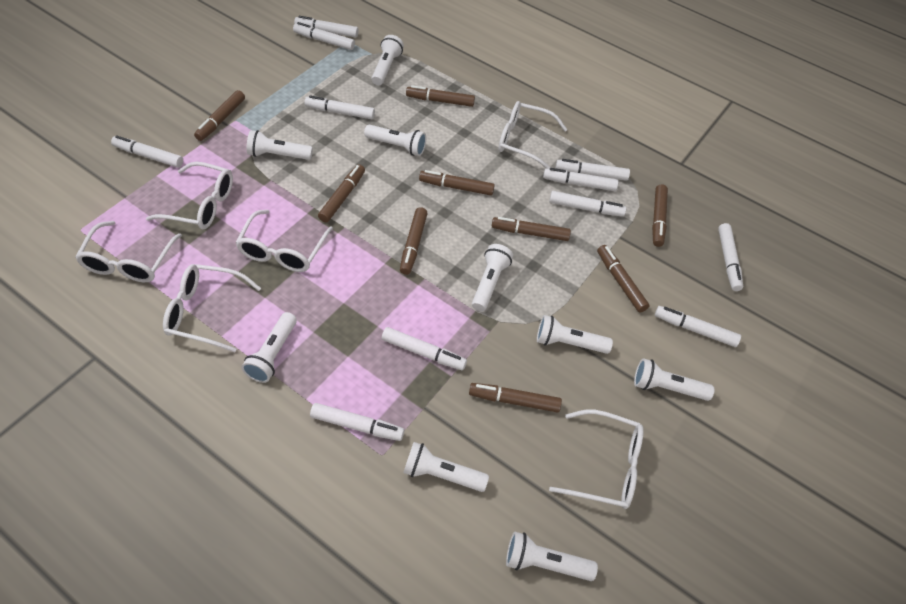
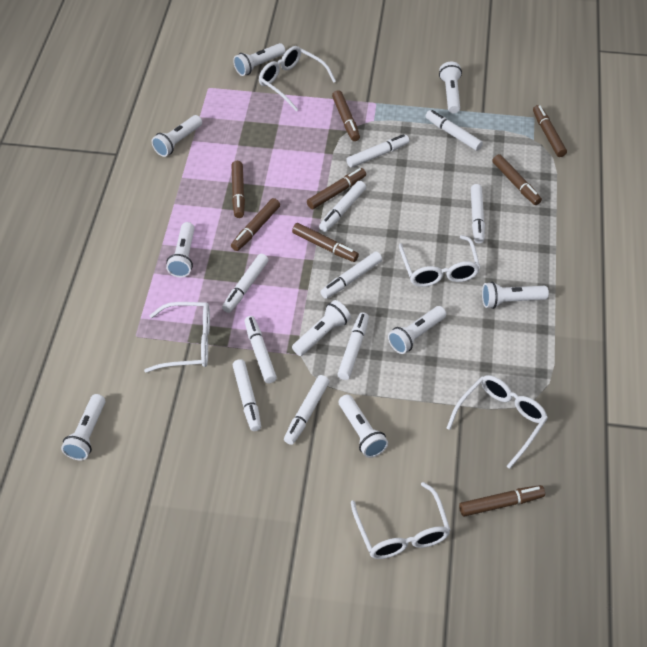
brown marker: [194,90,245,141] [318,165,365,222] [400,207,428,275] [406,85,475,107] [419,170,495,195] [469,383,562,413] [492,217,571,241] [597,245,650,313] [652,184,668,247] = 9 -> [231,198,280,251] [232,161,245,218] [292,223,359,262] [307,168,366,209] [332,90,360,141] [459,485,545,517] [492,154,542,205] [533,105,567,157] = 8
white glasses: [75,221,182,282] [146,162,233,229] [163,264,261,352] [235,210,333,272] [498,101,568,169] [549,410,644,509] = 6 -> [144,302,210,373] [259,46,336,111] [351,482,450,559] [399,235,480,287] [447,375,548,469] = 5
white marker: [111,135,183,168] [293,22,355,50] [294,16,359,38] [304,96,375,119] [310,403,404,441] [382,327,467,370] [543,168,618,191] [549,191,626,217] [556,159,630,181] [655,306,741,347] [718,223,743,291] = 11 -> [222,254,269,313] [233,359,261,431] [245,316,277,383] [284,375,329,445] [319,181,366,232] [321,251,382,299] [337,312,369,380] [346,134,409,168] [425,110,483,151] [471,184,485,243] = 10

